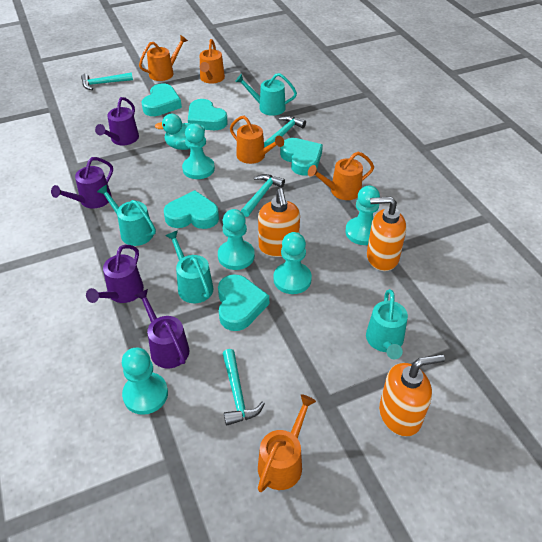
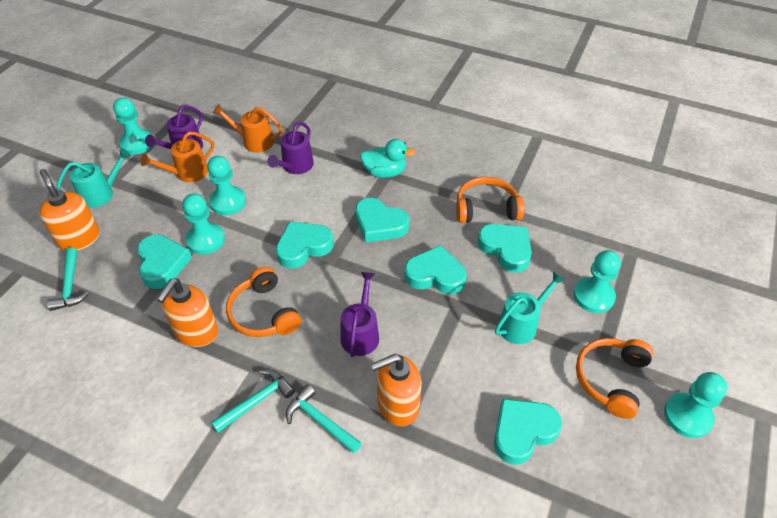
orange headphones: none = 0 -> [226,267,301,337] [456,177,525,223] [576,338,653,419] = 3
orange watering can: [139,35,188,81] [200,39,225,84] [230,116,284,164] [258,394,316,492] [308,152,374,200] = 5 -> [140,131,215,182] [213,104,283,153] = 2
purple watering can: [51,157,113,209] [86,245,144,303] [95,97,139,145] [135,289,189,369] = 4 -> [145,105,203,149] [267,121,314,174] [340,272,379,357] = 3
turquoise hammer: [81,72,133,90] [222,349,265,426] [241,174,285,217] [264,116,306,148] = 4 -> [47,247,89,311] [211,370,295,433] [286,384,362,453] = 3
turquoise heart: [141,83,182,116] [164,190,219,229] [188,99,228,130] [218,274,269,331] [280,138,323,176] = 5 -> [137,235,192,289] [276,221,334,268] [355,198,409,243] [405,245,467,294] [477,224,532,273] [494,399,562,464] = 6
turquoise watering can: [97,185,156,246] [166,231,214,303] [235,73,297,116] [366,289,408,359] = 4 -> [56,149,131,208] [495,272,565,344] = 2

